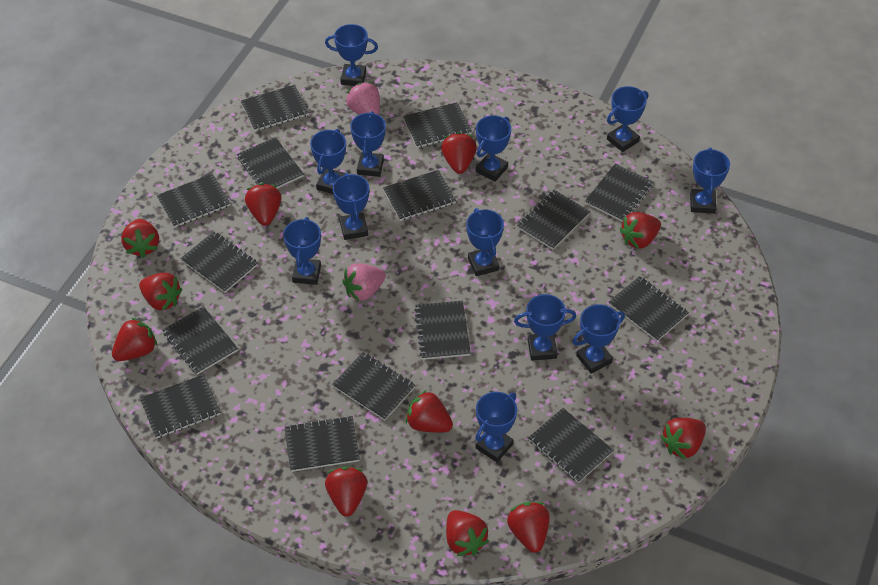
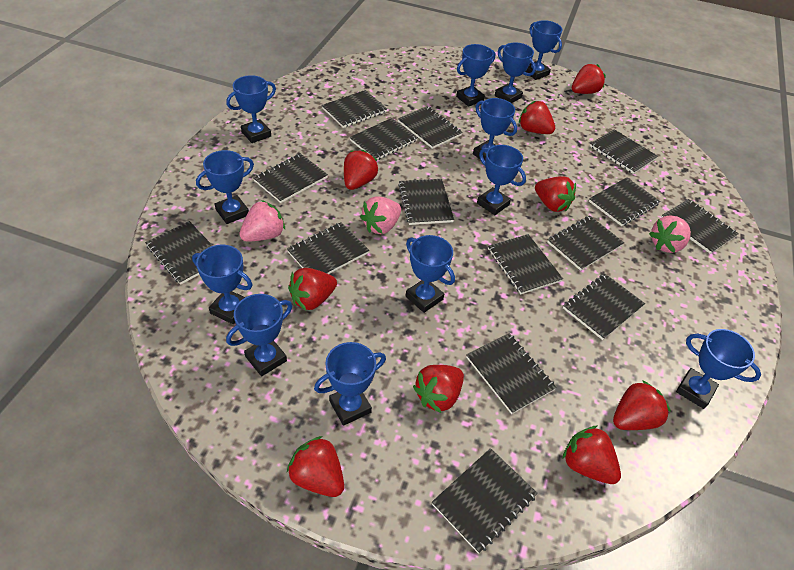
pink strawberry: [342,263,386,301] [346,82,380,115] = 2 -> [239,200,285,242] [360,196,401,234] [649,215,691,253] = 3
red strawberry: [112,318,157,361] [121,219,159,258] [139,273,182,311] [245,183,282,226] [325,467,367,517] [406,390,453,433] [441,132,477,174] [446,510,489,556] [507,502,550,553] [619,212,661,249] [661,418,706,459] = 11 -> [287,436,344,497] [288,268,337,310] [344,150,379,190] [413,365,464,413] [519,101,555,134] [535,176,576,212] [563,425,621,484] [572,64,606,94] [613,380,671,430] = 9

